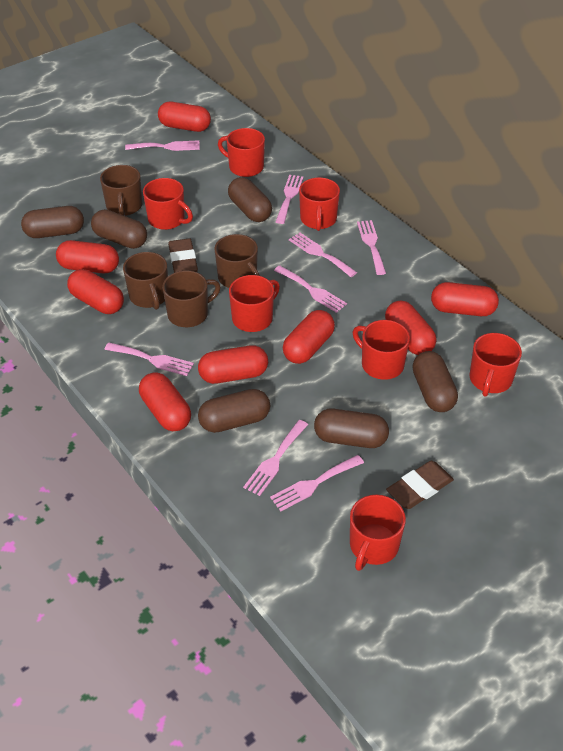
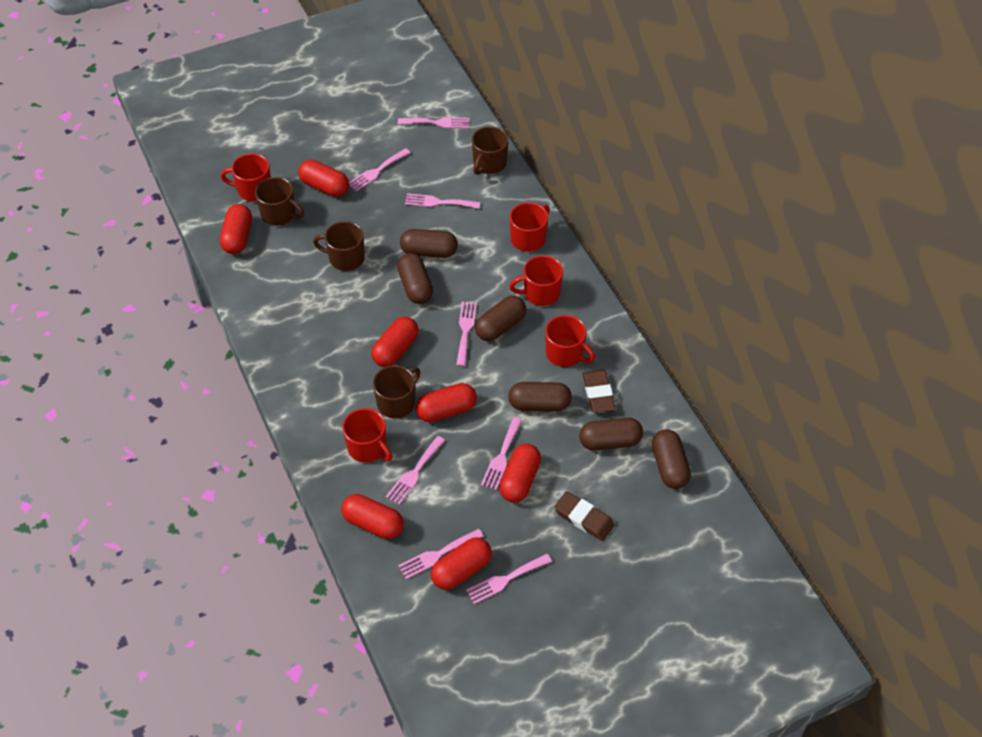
red capsule: [56,240,119,273] [67,269,124,314] [139,372,191,431] [158,102,211,132] [198,345,268,384] [283,310,335,364] [385,301,436,355] [431,282,499,316] = 8 -> [220,204,252,254] [298,160,349,197] [341,494,404,539] [371,317,419,367] [415,383,477,422] [431,537,492,590] [499,444,541,503] = 7
red mug: [143,178,193,230] [218,128,265,177] [229,275,280,332] [299,177,340,231] [350,495,406,571] [353,320,410,380] [469,333,522,397] = 7 -> [221,153,271,201] [342,408,392,463] [509,255,563,306] [510,202,550,252] [545,315,595,367] = 5

